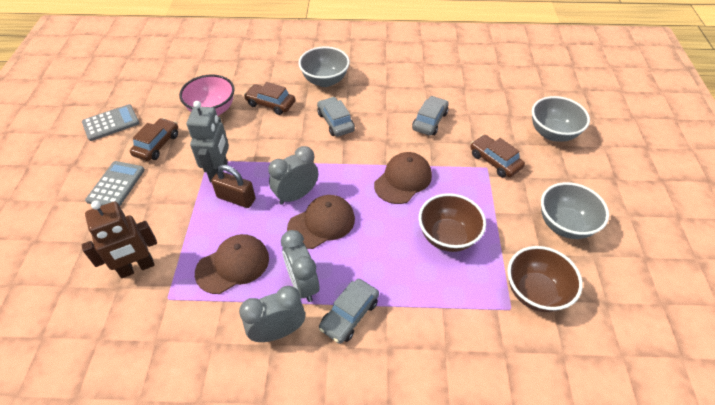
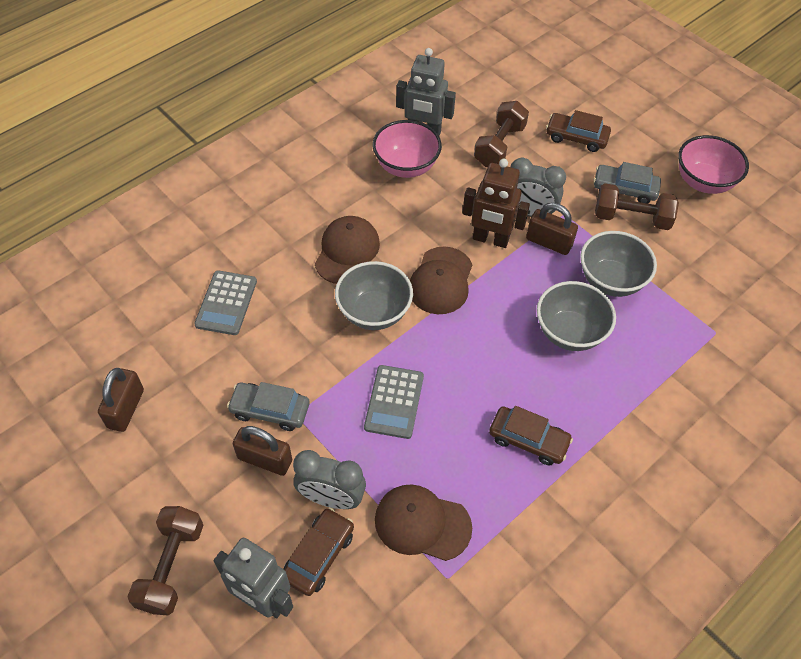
brown bowl: [419,193,486,252] [507,246,583,312] = 2 -> none = 0
brown dumbbell: none = 0 -> [127,506,204,615] [474,101,529,167] [595,183,679,230] = 3
brown padlock: [211,165,256,208] = 1 -> [98,368,144,432] [233,426,292,476] [526,203,578,255] = 3
grey car: [317,97,355,137] [319,279,379,344] [412,96,449,136] = 3 -> [227,382,310,431] [593,162,661,204] = 2
grey clock: [239,286,305,342] [268,146,318,205] [281,230,319,302] = 3 -> [293,450,366,509] [511,158,566,217] = 2
grey robot: [186,101,229,183] = 1 -> [214,537,293,618] [396,48,456,136] = 2
pink bowl: [179,74,235,116] = 1 -> [372,120,442,178] [678,135,749,194] = 2

